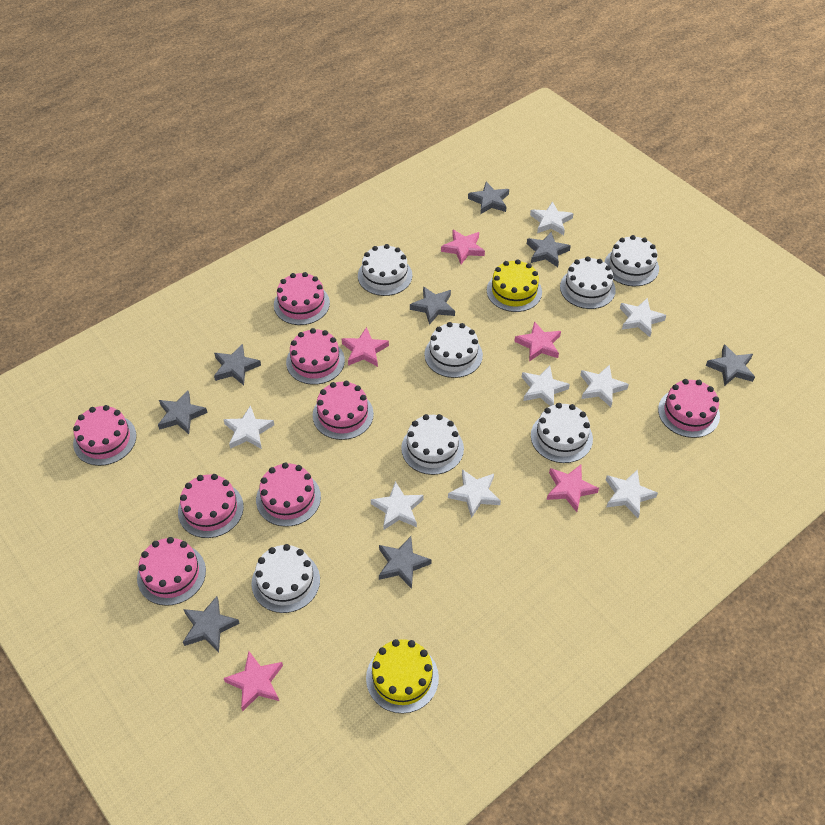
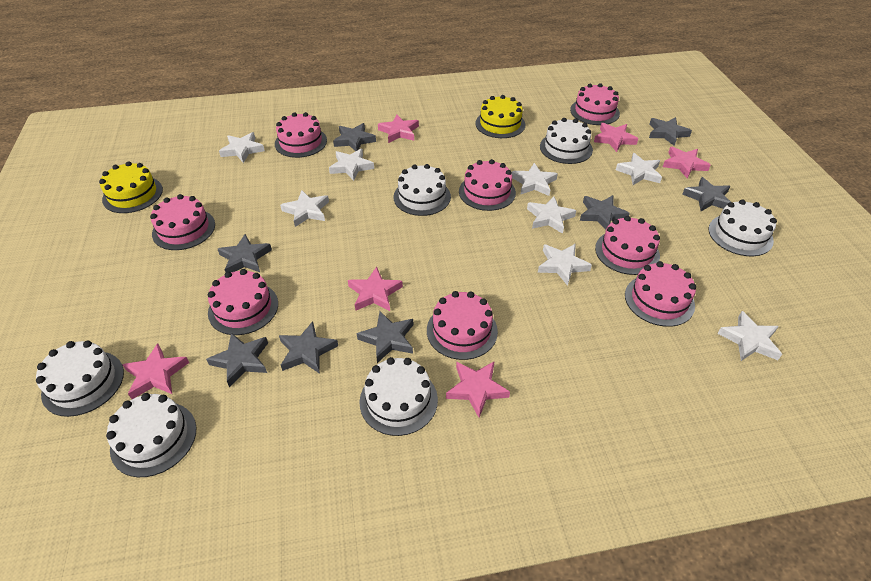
pink star: [223,651,283,711] [342,327,389,367] [441,230,485,264] [514,321,561,362] [547,465,599,512] = 5 -> [122,343,189,399] [348,267,403,311] [378,114,419,143] [446,361,510,418] [594,123,638,152] [663,147,710,178] = 6
white cake: [251,544,320,613] [358,244,412,296] [401,414,464,475] [424,322,483,378] [531,403,593,463] [560,256,616,309] [604,235,659,286] = 7 -> [36,340,124,417] [106,393,196,477] [359,357,438,436] [394,164,451,216] [540,118,593,164] [708,200,777,256] = 6

